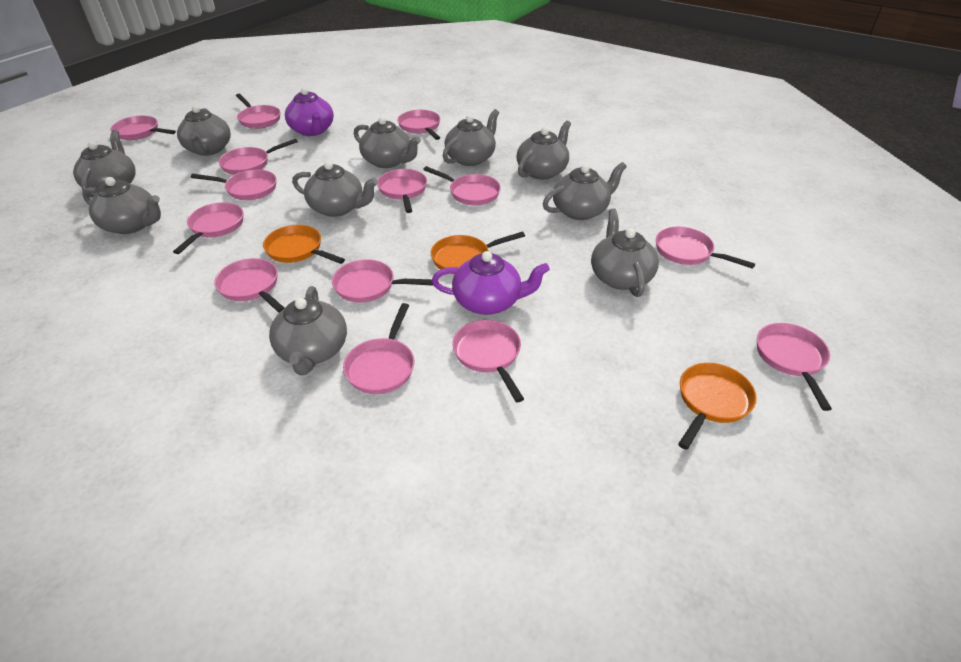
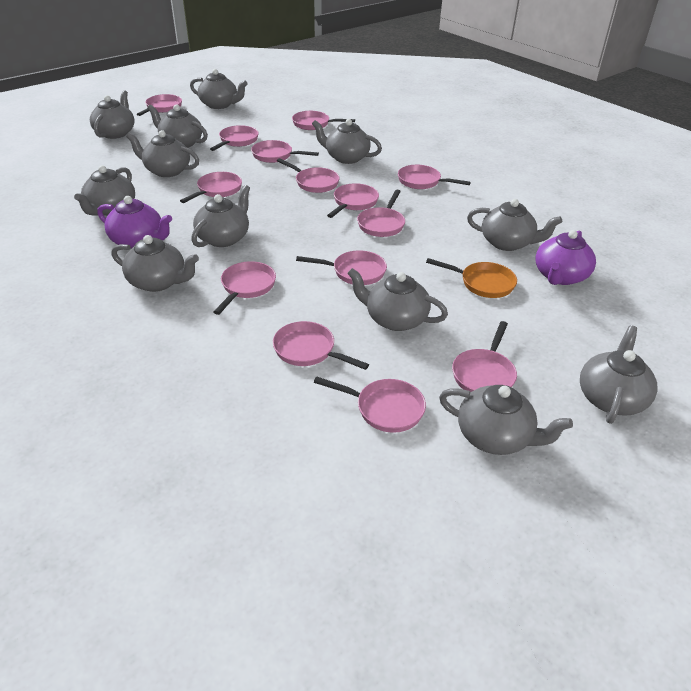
grey teapot: [73,130,136,198] [82,177,161,234] [177,105,231,156] [269,286,347,375] [292,161,378,217] [354,117,421,168] [443,109,499,166] [517,121,571,180] [543,162,627,220] [591,208,659,297] = 10 -> [74,165,135,216] [90,90,135,139] [111,235,199,292] [126,130,199,177] [147,104,208,148] [190,69,247,109] [191,185,250,247] [312,119,382,164] [347,268,448,331] [439,385,573,455] [467,199,563,251] [580,325,658,424] = 12
orange pan: [263,225,345,264] [431,231,525,274] [678,363,757,450] = 3 -> [426,258,517,298] = 1

